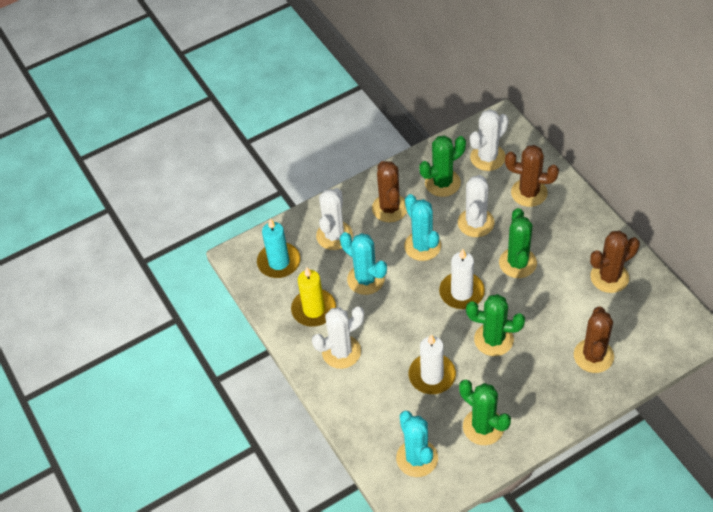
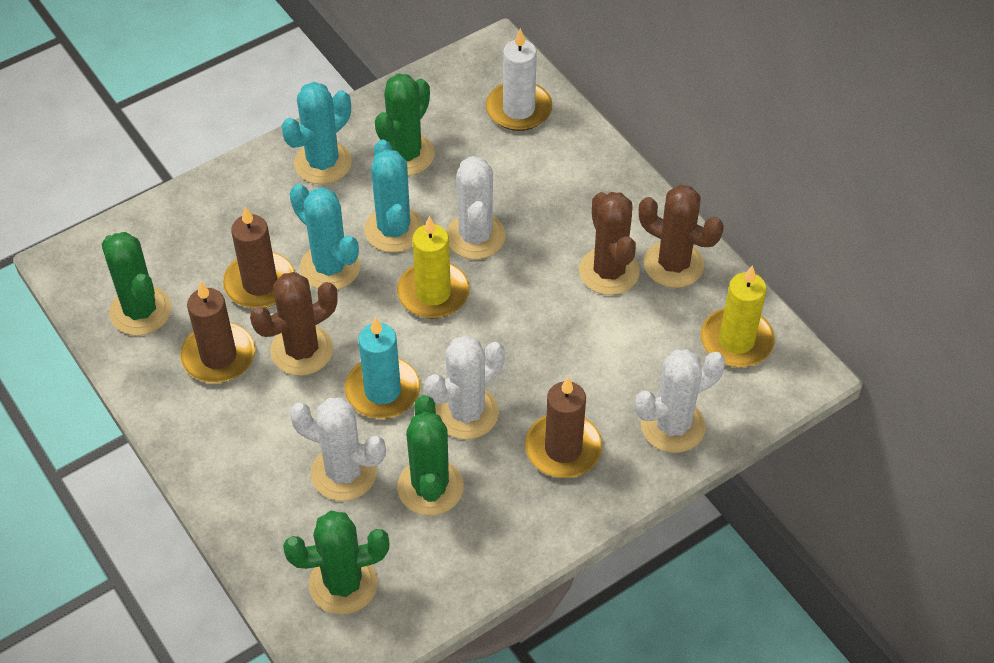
brown cactus: [372,161,407,222] [505,145,559,207] [574,307,614,373] [590,231,640,293] = 4 -> [250,272,338,376] [579,192,640,295] [639,185,724,288] = 3
brown candle: none = 0 -> [180,281,255,383] [223,206,295,309] [525,377,602,478] = 3
white candle: [409,334,456,394] [439,249,485,309] = 2 -> [486,28,552,131] = 1
yellow candle: [291,267,336,327] = 1 -> [397,216,469,318] [701,265,775,367] = 2

